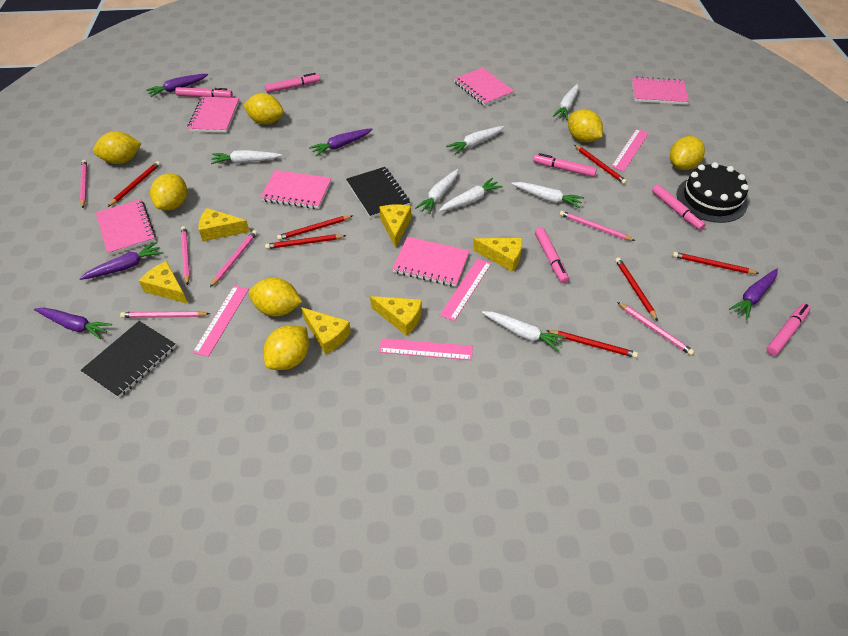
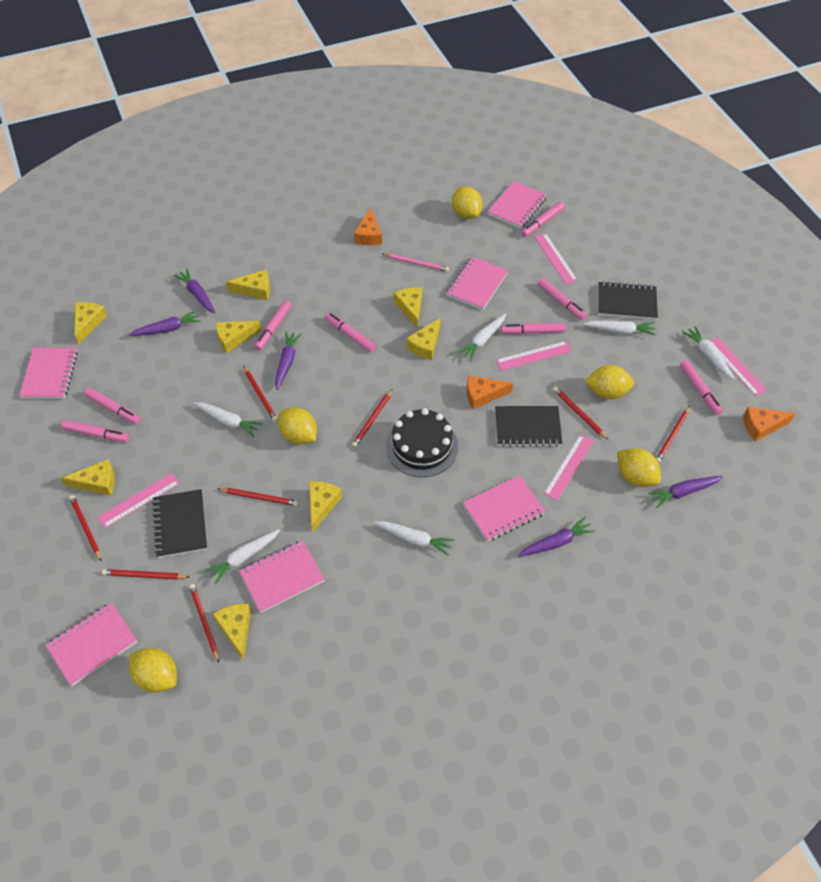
black notebook: [81,321,176,398] [346,167,410,218] = 2 -> [152,489,207,558] [495,406,562,447] [598,281,658,320] = 3
orange cheese: none = 0 -> [354,208,382,245] [467,376,513,409] [743,407,796,441] = 3
pink marker: [175,87,233,98] [265,73,320,93] [533,153,597,177] [535,227,569,283] [652,185,706,230] [766,303,811,356] = 6 -> [62,420,129,442] [84,387,141,424] [254,301,292,350] [325,313,376,352] [501,323,566,334] [521,202,565,237] [538,278,587,320] [680,360,723,415] = 8
pink pencil: [80,160,87,208] [120,311,210,318] [181,226,190,285] [210,230,257,287] [560,211,635,241] [617,302,695,355] = 6 -> [383,253,449,272] = 1
pink ruler: [193,286,249,357] [379,338,473,360] [440,258,492,321] [611,129,649,171] = 4 -> [98,473,180,528] [496,341,572,371] [534,233,578,284] [544,434,594,501] [710,337,767,396] = 5
red pencil: [108,161,161,207] [265,234,347,249] [277,215,353,240] [546,330,638,358] [575,145,627,184] [615,257,658,321] [673,252,759,274] = 7 -> [69,495,101,561] [102,569,189,580] [189,584,219,662] [217,488,298,506] [243,366,278,422] [352,389,392,447] [553,387,608,440] [656,406,690,463] = 8
white carrot: [211,150,282,164] [415,169,458,214] [439,178,503,211] [446,126,504,155] [482,311,566,352] [511,182,584,208] [553,84,579,120] = 7 -> [193,402,262,437] [205,529,280,584] [373,521,454,556] [457,313,506,361] [583,320,656,335] [682,326,735,380] = 6
yellow cheese: [139,261,188,304] [199,208,250,241] [301,307,351,355] [370,296,422,336] [379,204,411,248] [473,238,522,272] = 6 -> [61,459,115,496] [74,302,107,344] [213,603,251,661] [216,321,262,353] [226,270,270,300] [309,481,342,532] [394,287,422,329] [406,318,441,360] = 8
yellow lemon: [93,131,141,164] [150,173,187,211] [243,93,284,124] [249,277,302,317] [264,325,309,370] [568,109,603,142] [670,136,705,170] = 7 -> [129,648,177,692] [278,407,317,444] [452,187,483,219] [585,365,634,399] [617,448,661,487] = 5

